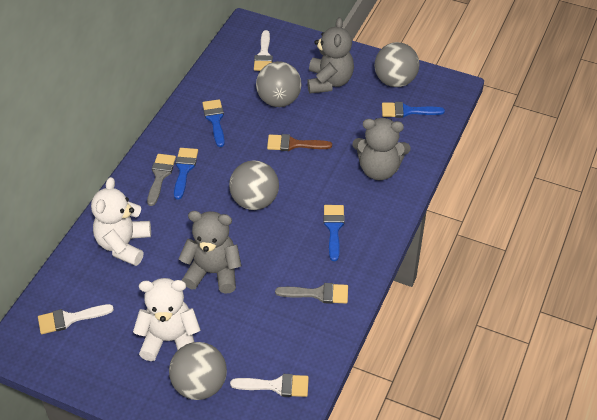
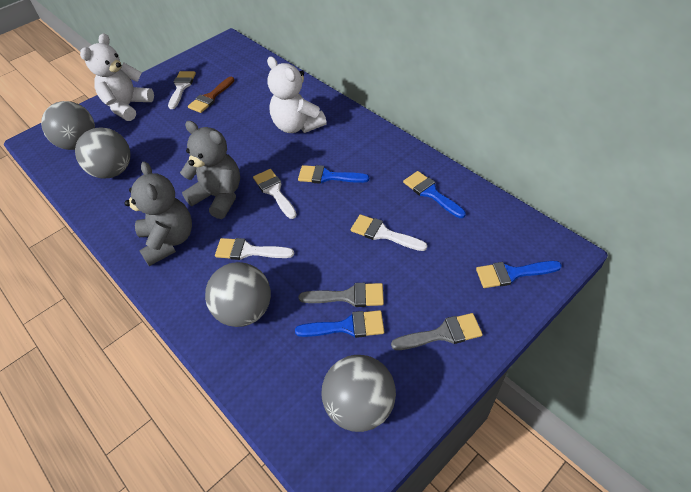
grey teddy bear: [179,211,241,294] [307,17,354,94] [352,118,411,180] = 3 -> [124,161,192,266] [180,121,240,219] = 2
white brush: [38,304,114,334] [230,374,309,397] [254,30,273,71] = 3 -> [168,71,196,109] [215,238,294,260] [253,169,297,219] [351,214,427,251] = 4

